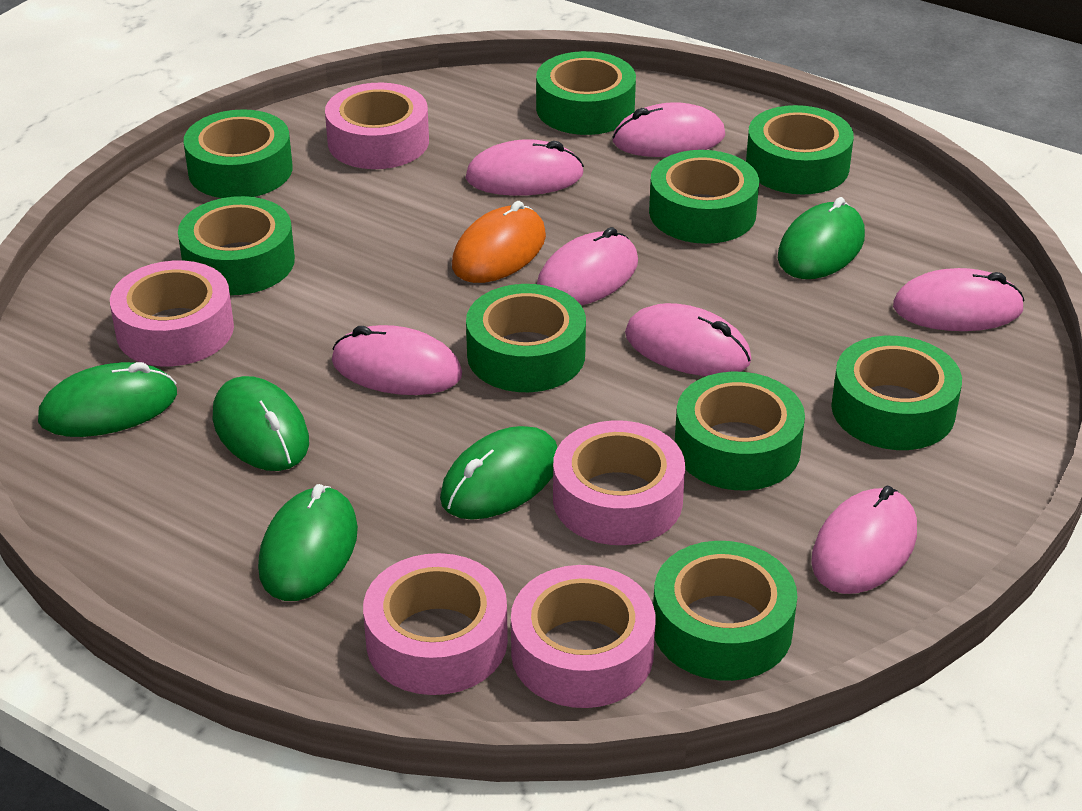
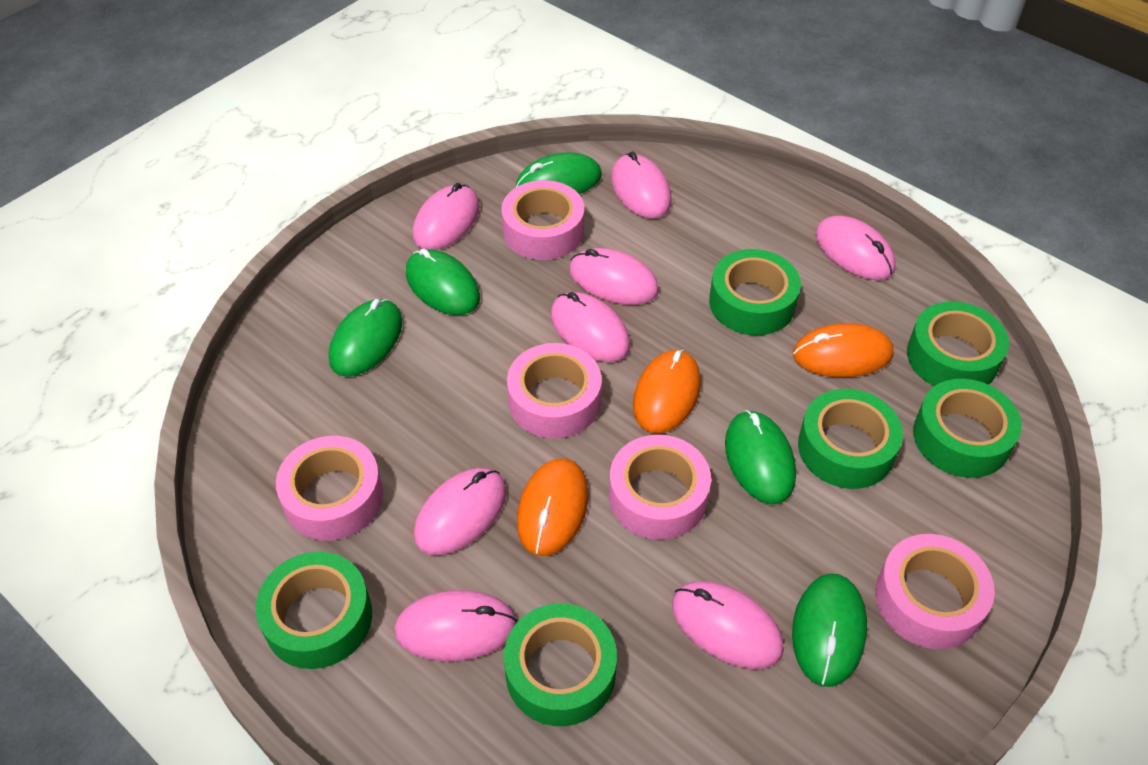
green tape: [178,196,295,295] [184,109,293,198] [466,284,586,392] [536,51,636,135] [649,150,759,244] [653,541,797,681] [675,372,805,490] [746,105,854,194] [831,336,962,450] = 9 -> [255,552,372,669] [504,603,617,726] [709,249,801,335] [798,389,903,489] [907,301,1009,386] [913,379,1022,478] = 6
orange mouse: [452,201,546,283] = 1 -> [517,458,588,556] [633,350,701,433] [793,323,894,377] = 3
pink mouse: [332,325,462,395] [465,139,584,196] [537,227,638,305] [612,102,725,157] [625,303,752,376] [811,486,917,594] [893,268,1025,331] = 7 -> [394,590,517,661] [413,183,480,250] [414,468,507,555] [551,292,630,362] [569,248,659,305] [611,152,671,219] [672,581,784,669] [815,216,896,280] = 8

